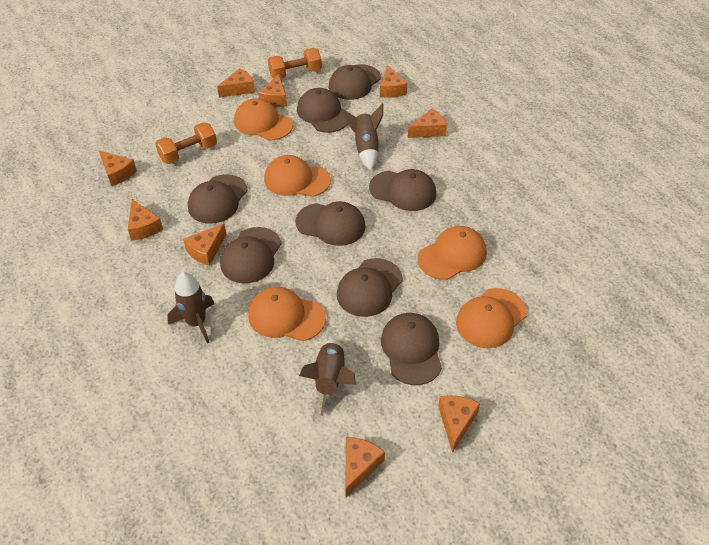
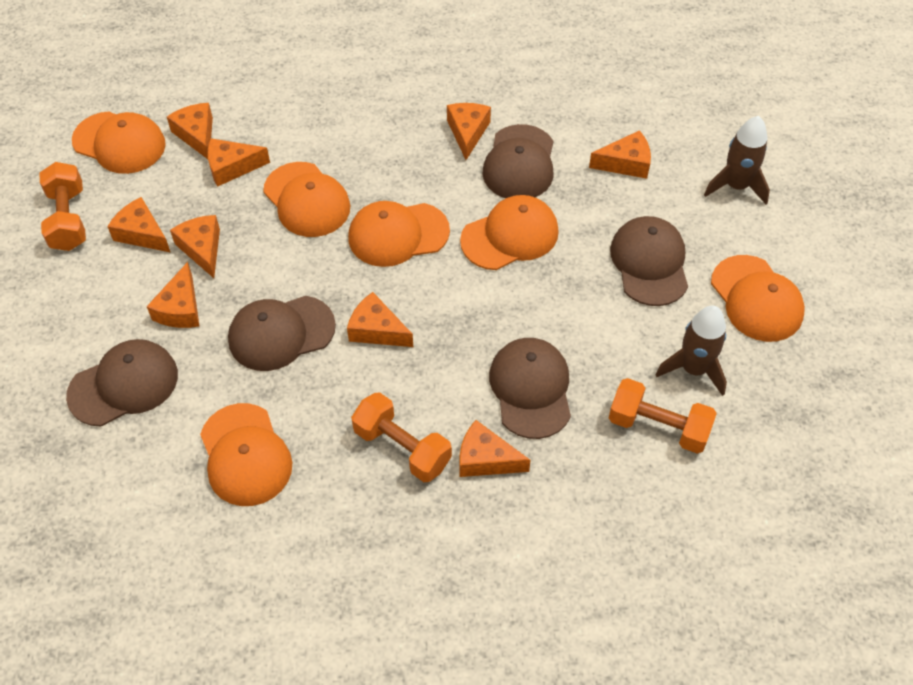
brown cap: [188,174,248,224] [220,227,282,283] [295,201,366,246] [297,88,348,133] [329,64,381,100] [337,258,403,317] [369,169,436,211] [381,313,442,385] = 8 -> [66,339,178,427] [228,296,336,371] [483,124,554,198] [489,338,571,439] [610,216,688,306] = 5
brown rocket: [167,272,214,344] [299,339,356,416] [342,104,383,170] = 3 -> [656,306,727,396] [704,116,770,204] = 2
orange cap: [234,99,293,141] [248,287,326,341] [264,155,331,197] [418,226,487,280] [456,288,527,348] = 5 -> [72,111,166,174] [200,403,292,506] [263,162,350,237] [348,201,450,267] [460,195,559,270] [711,255,805,342] = 6
orange dumbbell: [155,122,217,164] [268,48,322,79] = 2 -> [39,162,86,251] [351,392,452,482] [609,378,717,454] = 3

